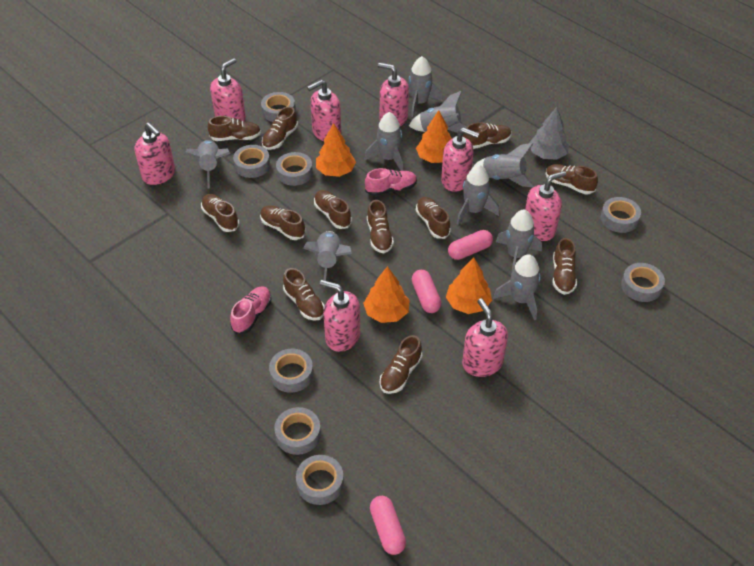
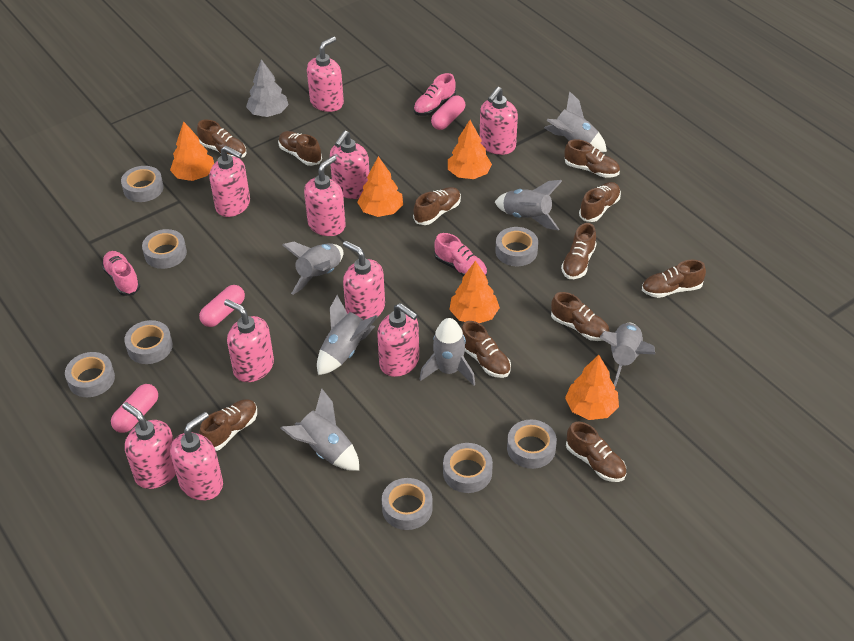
brown shoe: [201,194,239,232] [208,116,261,141] [260,205,306,240] [262,106,298,150] [283,268,325,321] [314,190,352,229] [367,200,394,253] [380,335,423,394] [416,197,451,239] [463,122,511,149] [546,164,598,194] [553,238,577,295] = 12 -> [197,120,246,158] [199,399,257,451] [278,131,322,166] [413,187,461,225] [461,321,511,378] [551,292,610,341] [561,223,596,279] [564,139,620,178] [566,421,626,482] [579,182,621,222] [642,260,706,298] = 11
grey rocket: [184,140,230,189] [303,231,352,287] [365,112,403,171] [407,56,442,117] [409,91,466,133] [457,164,499,224] [472,143,534,187] [493,254,541,320] [496,209,542,274] = 9 -> [280,389,359,471] [283,242,343,295] [317,295,378,375] [420,318,475,386] [495,180,562,230] [544,91,607,152] [599,323,655,387] = 7
orange tree: [316,123,356,177] [363,266,409,323] [416,110,452,163] [446,257,492,314] = 4 -> [170,121,214,181] [357,156,403,217] [448,120,492,179] [449,261,500,323] [565,355,619,420] = 5
pink shoe: [230,286,271,334] [365,168,417,196] = 2 -> [102,251,140,296] [414,73,456,116] [434,233,487,276] = 3
pink soap dispenser: [135,123,175,185] [210,58,246,122] [307,80,341,141] [320,280,360,352] [378,63,409,126] [441,127,479,192] [462,298,508,377] [525,171,566,241] = 8 -> [122,402,176,489] [170,412,223,500] [209,146,250,217] [224,299,274,382] [304,156,346,236] [307,36,344,112] [330,130,370,199] [343,241,385,320] [377,303,419,377] [480,87,518,155] = 10

